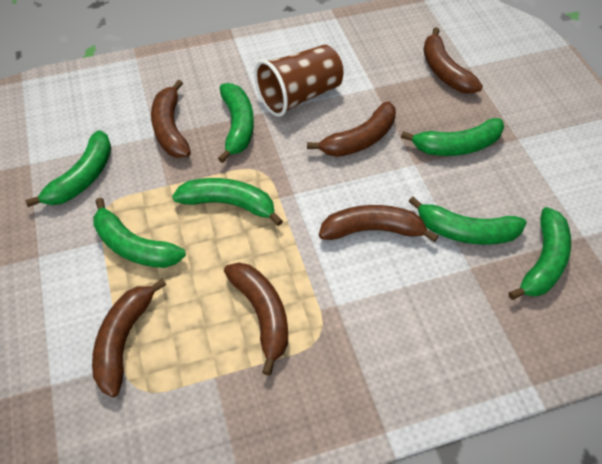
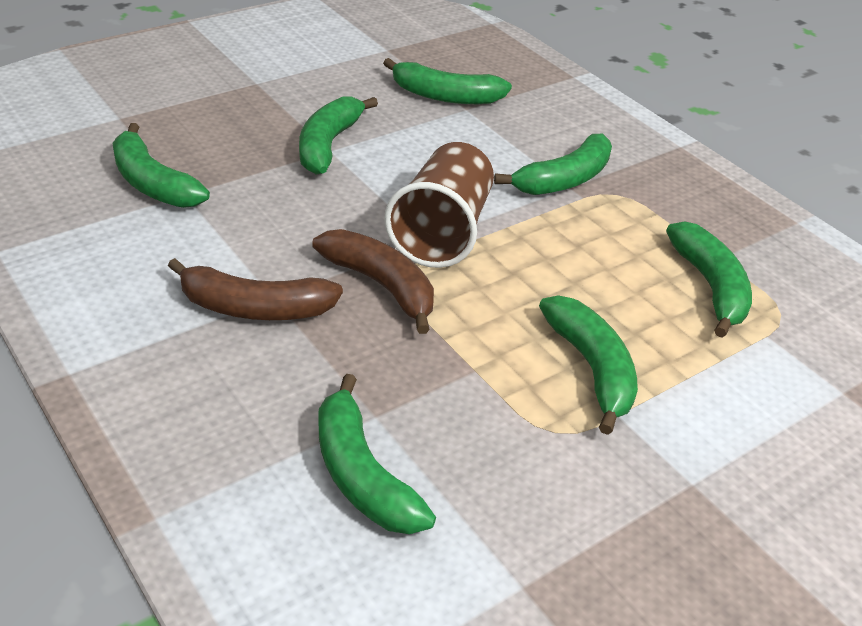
brown banana: [92,279,166,397] [151,80,191,158] [224,262,288,376] [307,101,396,157] [319,205,438,242] [423,27,483,94] = 6 -> [168,258,343,320] [312,229,434,334] = 2

